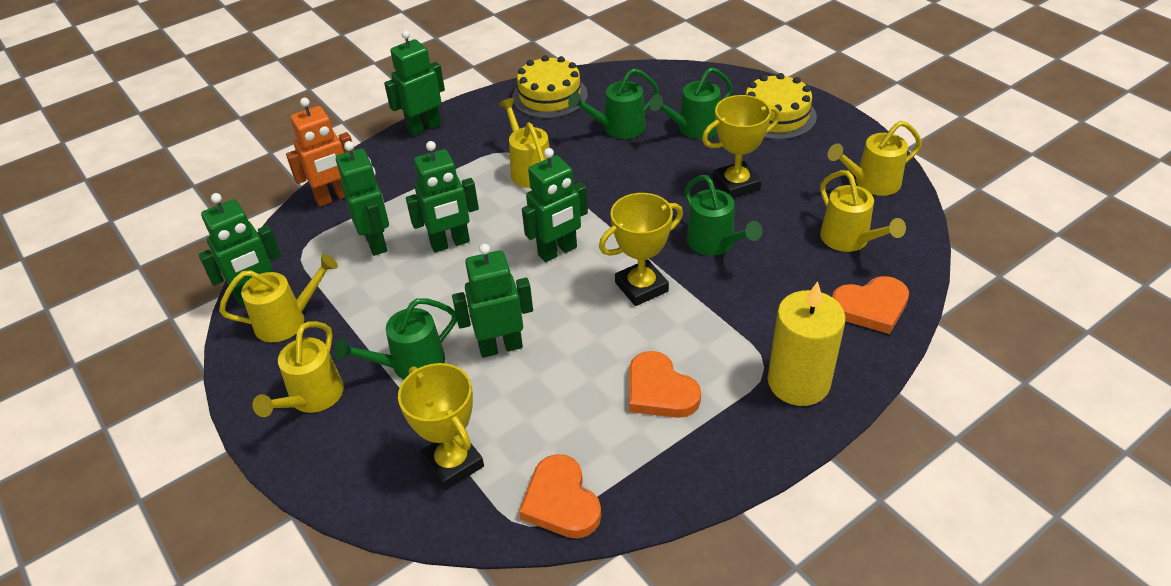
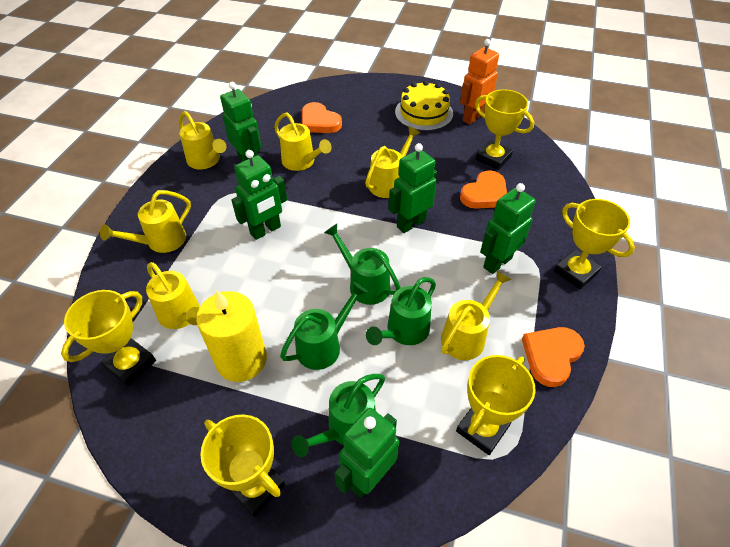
green robot: [198,193,281,307] [336,141,389,256] [384,30,445,137] [406,141,479,253] [452,244,533,358] [522,148,588,262] = 6 -> [220,82,261,162] [231,150,287,240] [335,408,399,498] [389,143,437,233] [480,183,536,274] = 5
yellow cake: [512,55,588,118] [745,73,817,139] = 2 -> [395,81,453,131] = 1
yellow trophy: [398,363,484,490] [599,193,683,306] [702,95,780,198] = 3 -> [61,290,156,386] [200,414,285,517] [456,355,536,455] [475,89,534,170] [554,199,635,289] = 5
yellow watering can: [219,254,338,342] [253,321,344,417] [499,98,550,188] [820,170,906,252] [827,121,922,196] = 5 -> [100,190,191,253] [146,262,200,329] [179,111,226,169] [274,113,332,171] [365,126,420,198] [441,270,512,360] = 6

